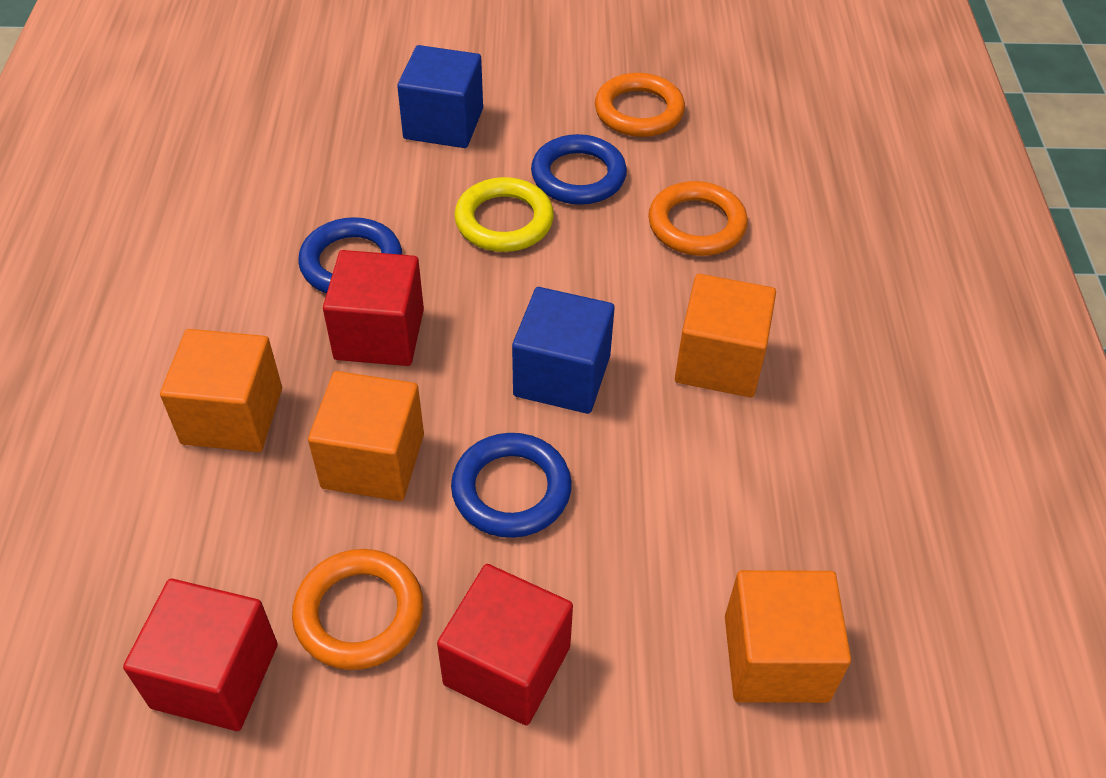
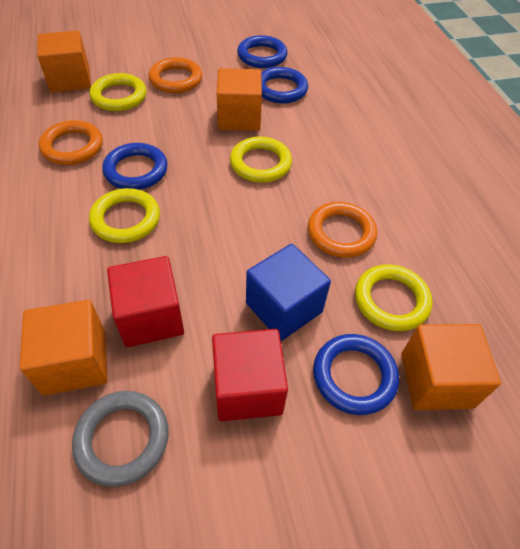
blue cube: [397,45,483,148] [512,287,615,414] = 2 -> [246,244,331,341] = 1
blue ring: [298,217,402,294] [451,433,572,538] [531,134,627,205] = 3 -> [102,143,168,190] [237,35,288,68] [261,67,308,103] [313,334,399,415] = 4
grey ring: none = 0 -> [72,391,169,487] = 1
red cube: [123,579,278,731] [323,250,424,366] [437,564,573,725] = 3 -> [107,256,184,347] [212,329,288,421] = 2
yellow ring: [454,177,554,252] = 1 -> [89,73,146,111] [89,188,160,243] [230,136,292,183] [355,264,433,331] = 4

